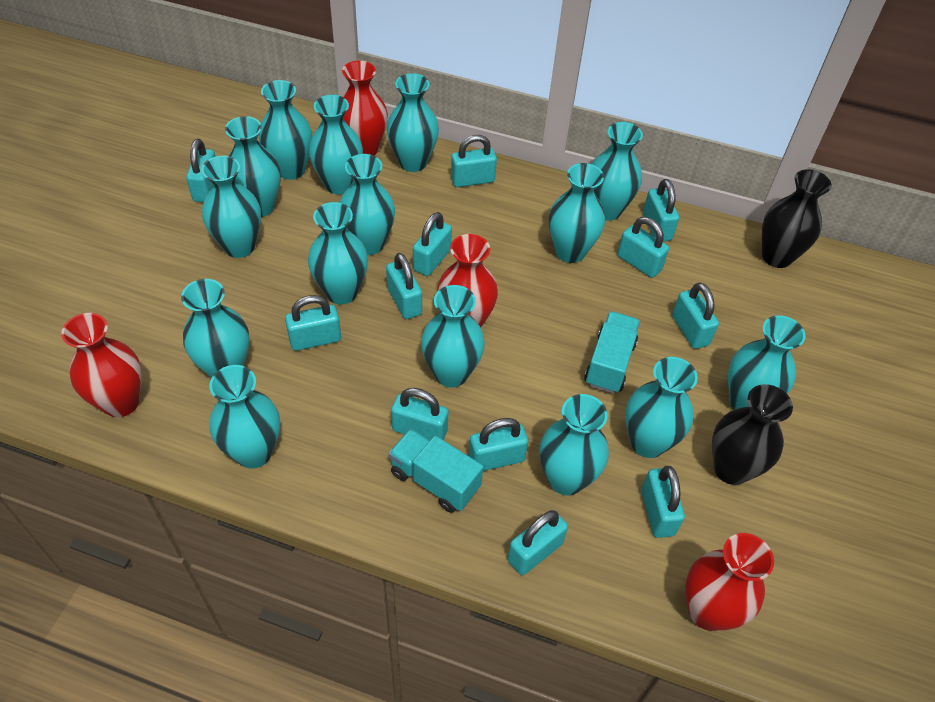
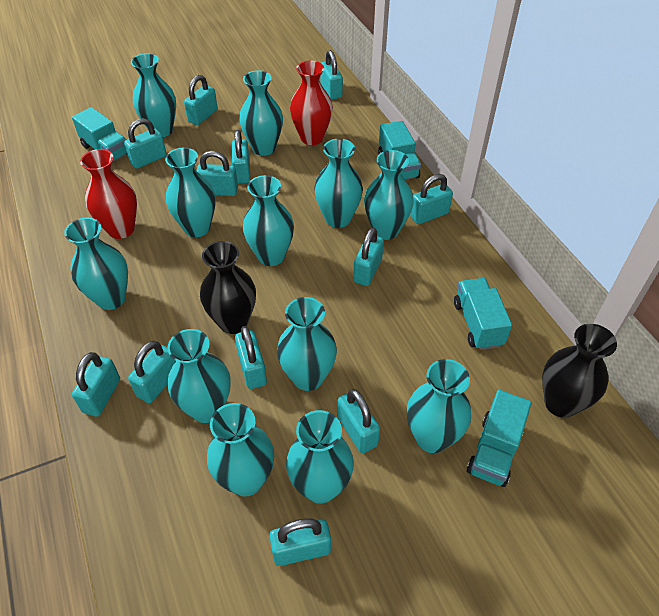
red vase: [61,313,142,417] [342,61,388,156] [437,234,498,327] [685,533,774,631] = 4 -> [80,149,137,239] [290,61,333,145] = 2
turquoise truck: [389,429,483,513] [584,311,640,393] = 2 -> [72,107,127,162] [378,121,421,180] [454,278,512,350] [467,390,532,487] = 4
turquoise vase: [181,279,249,378] [201,156,261,258] [209,365,280,468] [225,116,281,217] [259,80,313,180] [308,202,368,305] [309,95,363,195] [339,154,395,255] [387,73,439,172] [421,285,485,388] [539,394,609,495] [549,163,605,263] [592,122,643,221] [625,357,698,458] [728,315,805,410] = 15 -> [64,218,128,310] [131,53,176,137] [165,148,216,237] [167,329,231,423] [207,403,274,496] [239,70,283,156] [243,175,294,266] [277,297,337,391] [286,410,354,504] [314,139,363,228] [364,150,414,240] [407,359,471,453] = 12

